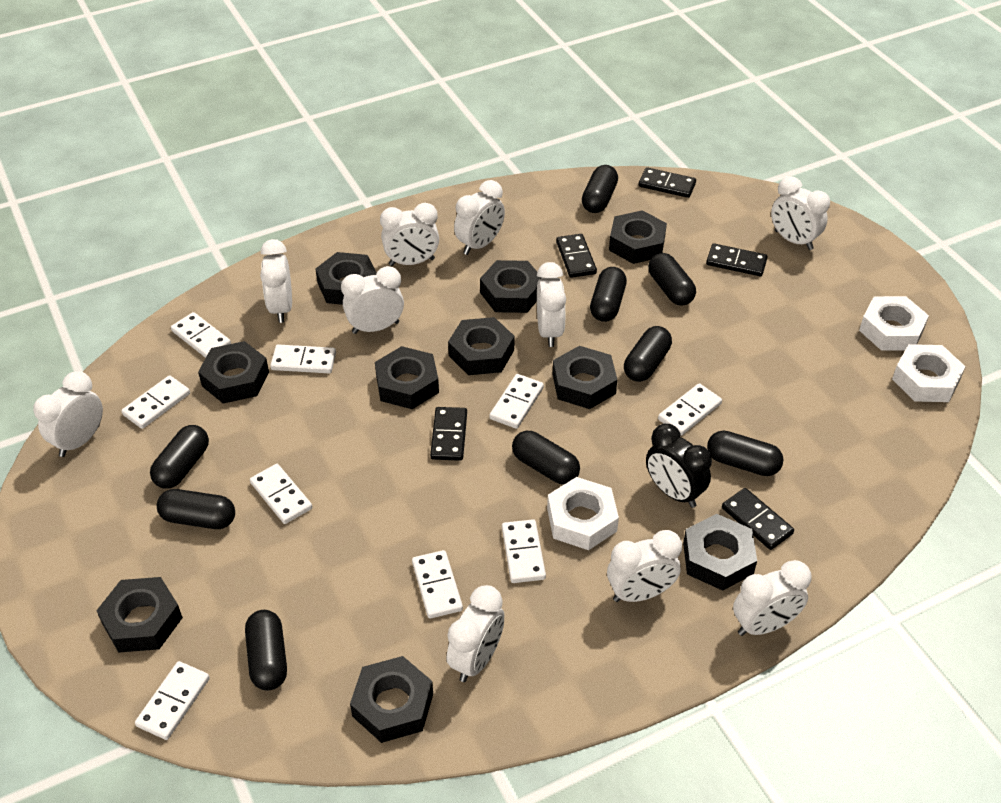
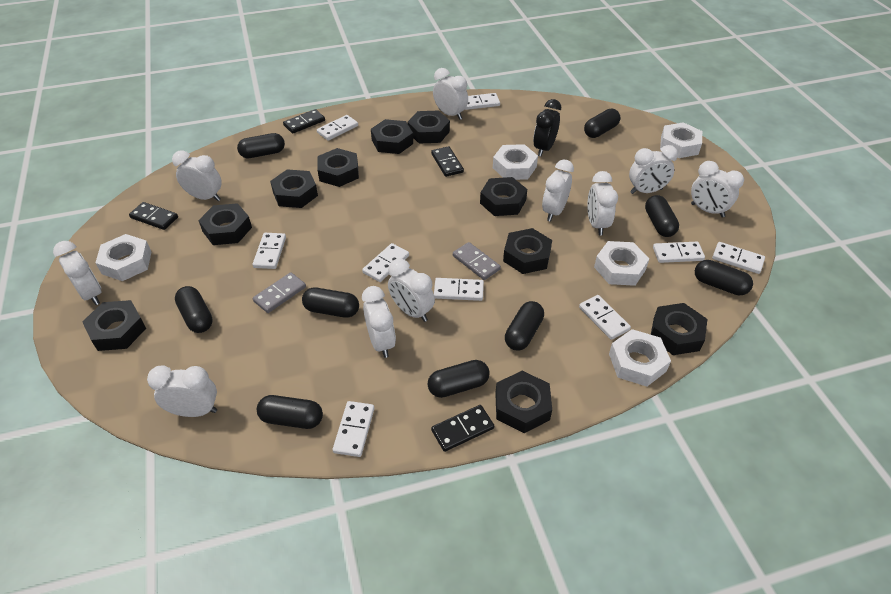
black domino: [430,407,467,461] [556,234,597,278] [639,167,696,198] [706,243,768,276] [722,488,794,550] = 5 -> [129,202,178,230] [283,109,325,134] [431,146,464,177] [431,405,494,452] = 4
grey domino: none = 0 -> [253,272,306,313] [453,242,501,280] = 2
white nut: [547,477,619,550] [859,296,929,351] [892,344,966,402] = 3 -> [96,234,151,281] [493,144,538,180] [594,241,649,286] [609,329,671,387] [660,122,702,158] = 5

